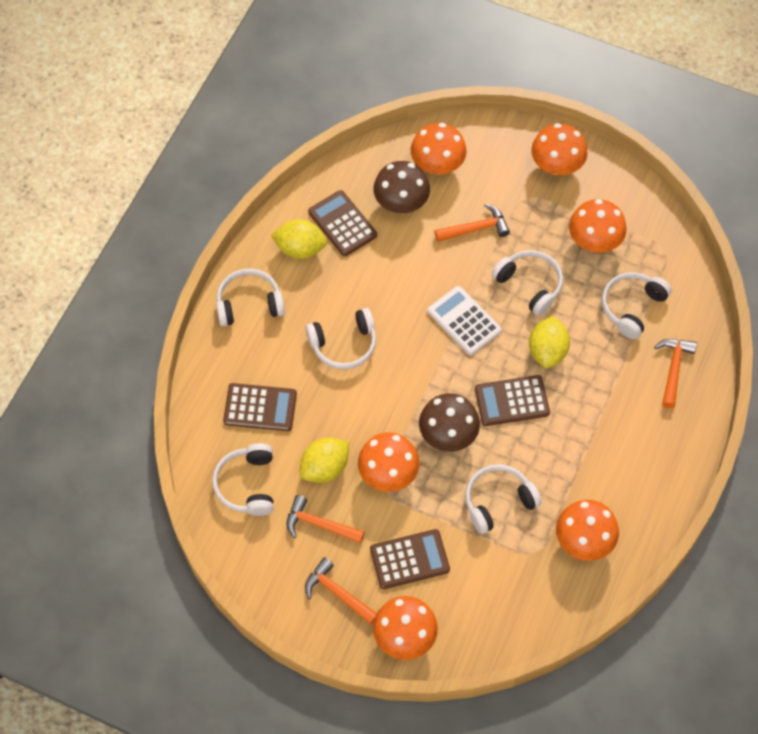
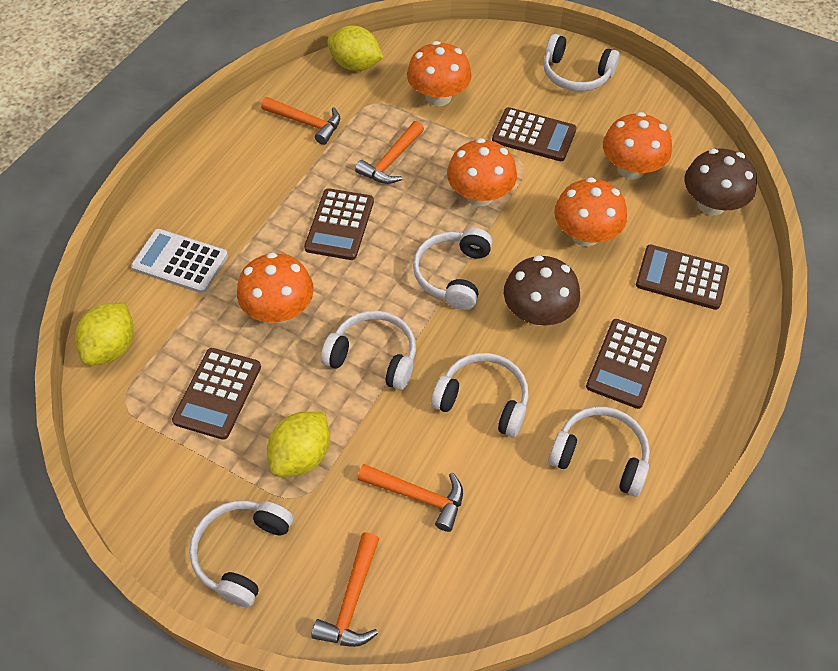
brown calculator: [223,383,297,431] [308,190,377,256] [370,529,450,589] [475,375,550,426] = 4 -> [172,348,261,440] [304,188,374,260] [492,107,577,161] [586,319,667,409] [636,245,729,310] = 5
orange mushroom: [358,432,419,492] [373,596,438,660] [411,123,467,174] [531,123,588,175] [556,500,619,561] [569,199,626,253] = 6 -> [237,252,314,323] [407,41,472,106] [447,138,517,206] [554,177,627,247] [603,112,672,179] = 5

